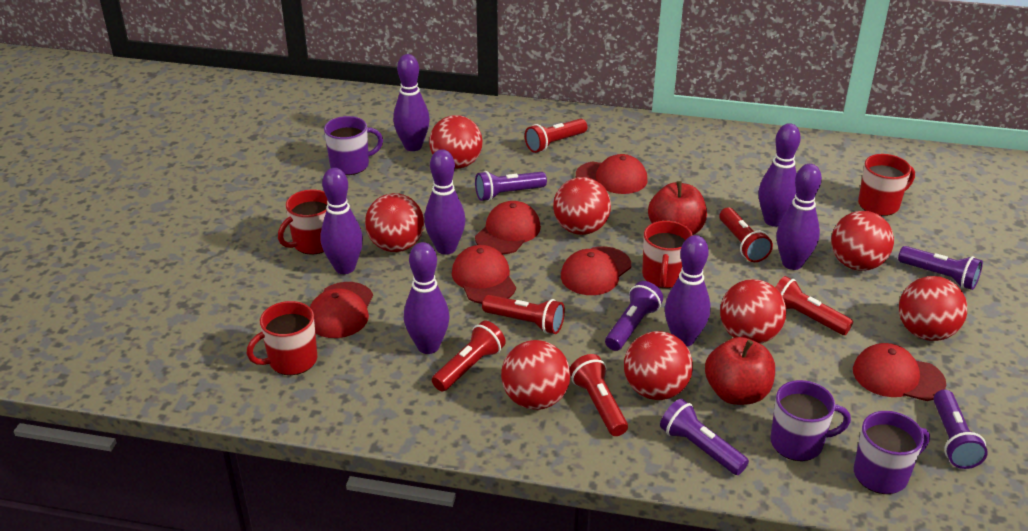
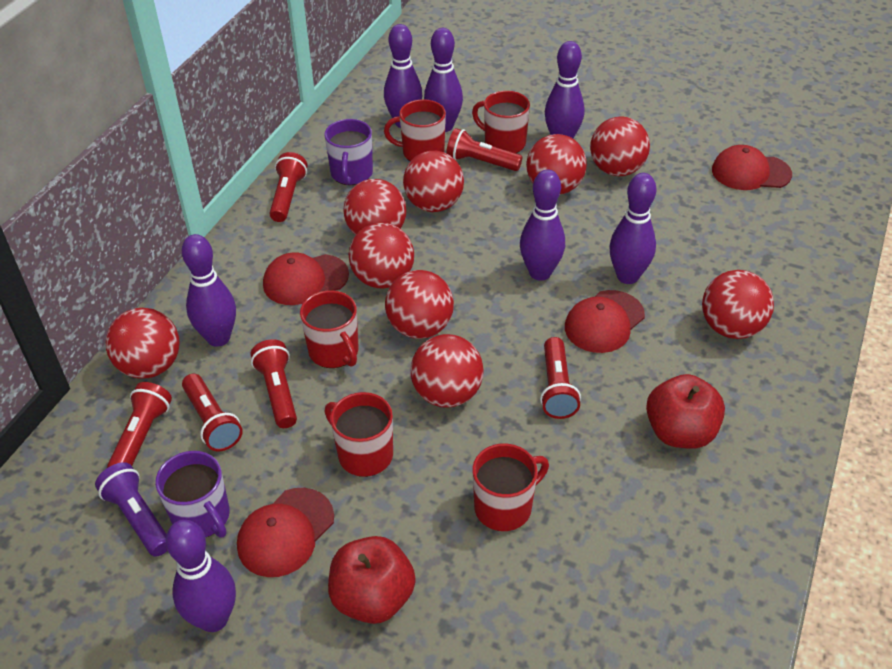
purple flashlight: [475,171,547,201] [605,281,663,351] [660,399,749,475] [898,246,983,290] [933,390,988,469] = 5 -> [95,462,167,557] = 1
purple mug: [324,116,383,175] [770,380,851,461] [854,411,930,494] = 3 -> [155,451,230,538] [324,119,373,185] = 2
red ball: [365,193,424,252] [429,115,483,169] [501,340,570,410] [553,177,611,235] [624,331,693,400] [720,279,786,344] [831,211,894,271] [899,276,967,341] = 8 -> [106,308,180,379] [343,179,406,235] [349,223,414,288] [385,270,454,339] [403,151,464,212] [411,334,484,408] [526,134,587,195] [590,116,650,176] [702,270,774,339] = 9
red cap: [310,282,373,338] [452,245,516,304] [475,201,541,254] [561,246,631,295] [576,154,647,194] [853,343,946,401] = 6 -> [237,488,334,577] [263,252,349,305] [565,290,645,353] [712,145,792,190] = 4
red mug: [247,301,317,375] [278,189,328,255] [642,221,693,288] [858,154,915,216] = 4 -> [300,290,359,368] [325,392,393,477] [384,99,446,161] [472,91,530,153] [472,443,549,531] = 5

